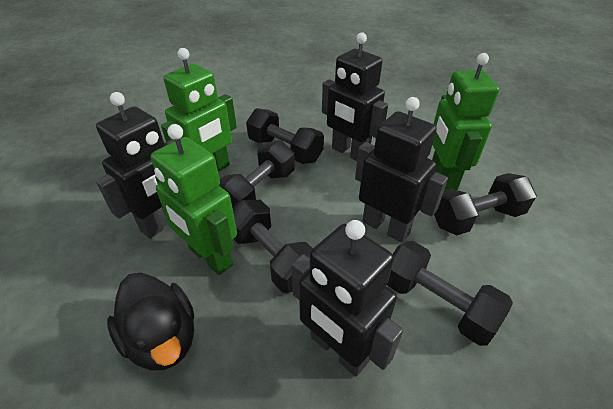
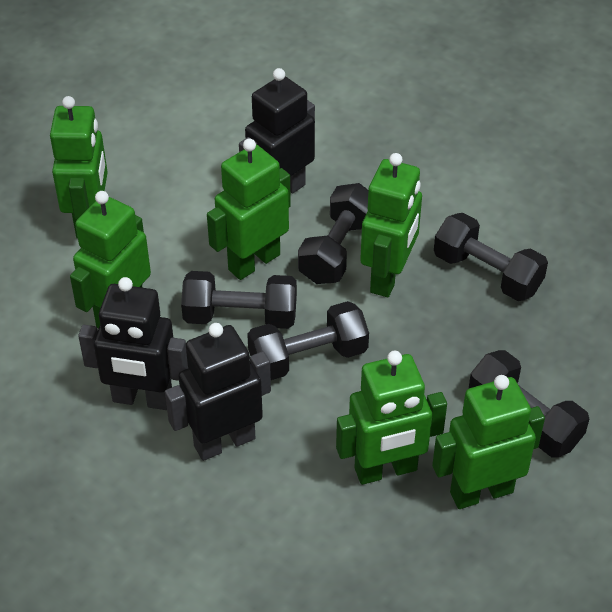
black duck: [107,273,194,371] = 1 -> none = 0
black robot: [96,92,175,239] [291,220,403,377] [322,32,388,161] [355,97,448,243] = 4 -> [78,277,188,410] [165,323,271,461] [239,68,315,193] = 3
green robot: [151,124,237,275] [161,48,237,171] [432,53,499,191] = 3 -> [50,96,108,239] [70,191,151,329] [207,138,291,280] [336,351,447,485] [360,153,422,297] [432,375,545,509] = 6

